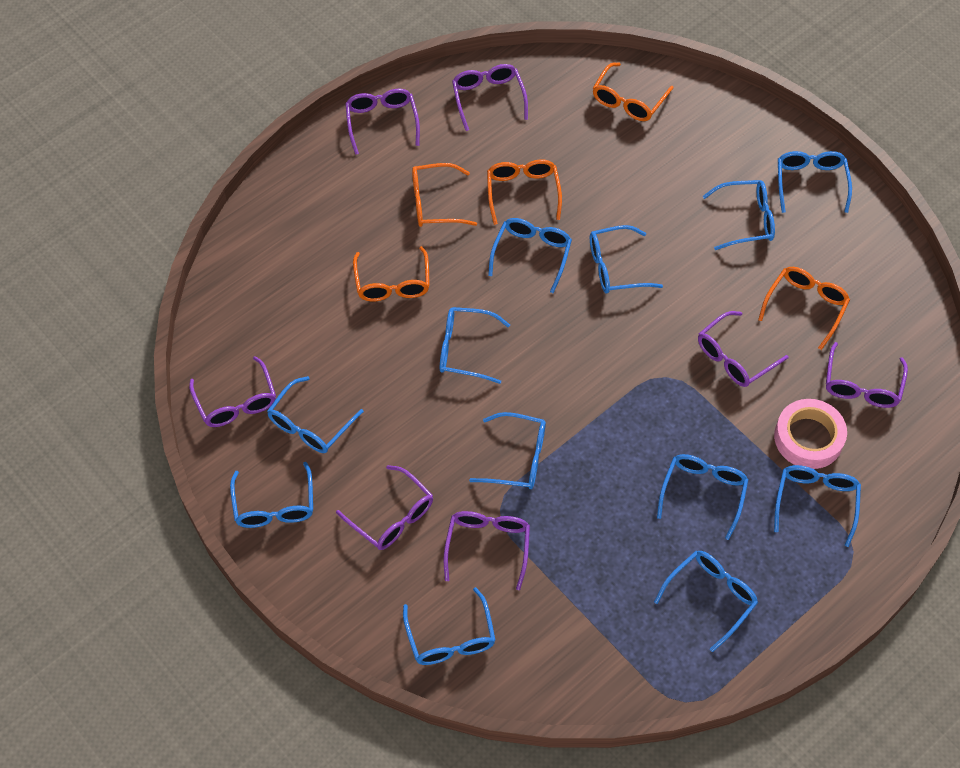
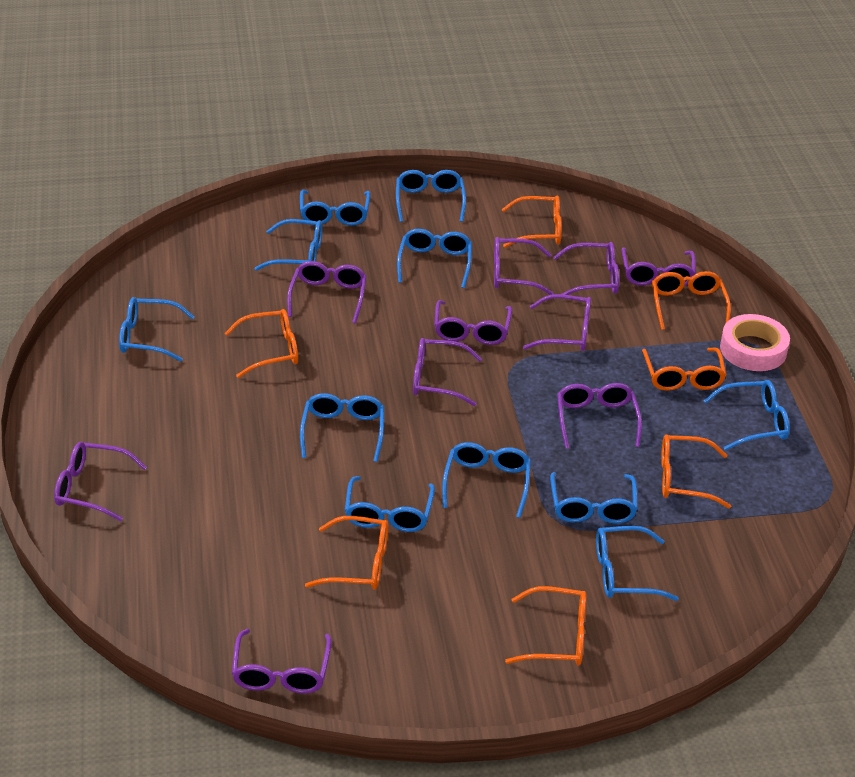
blue glasses: [230,462,313,528] [267,376,364,453] [403,587,495,665] [440,307,510,384] [469,412,546,489] [488,218,572,293] [590,225,663,293] [654,551,758,652] [657,454,749,540] [702,180,775,250] [774,465,861,547] [778,151,852,213] = 12 -> [119,297,195,362] [254,219,323,271] [300,189,370,226] [300,393,384,462] [345,476,435,532] [396,170,466,222] [397,229,472,288] [442,442,531,518] [550,472,638,524] [596,526,679,601] [703,380,790,450] = 11
orange glasses: [353,246,430,301] [412,163,477,227] [487,159,562,225] [593,63,673,121] [758,267,850,350] = 5 -> [225,309,298,378] [305,516,388,590] [502,196,562,248] [505,586,586,666] [642,348,726,391] [652,271,731,330] [661,434,731,509] = 7
purple glasses: [189,356,276,427] [336,465,433,550] [345,89,420,155] [443,511,530,590] [452,64,528,131] [698,311,789,387] [826,342,908,408] = 7 -> [54,442,147,521] [232,629,332,693] [287,261,367,323] [413,338,482,406] [434,300,512,345] [494,237,553,295] [523,294,591,351] [553,242,619,299] [557,383,642,449] [622,247,696,286] = 10

